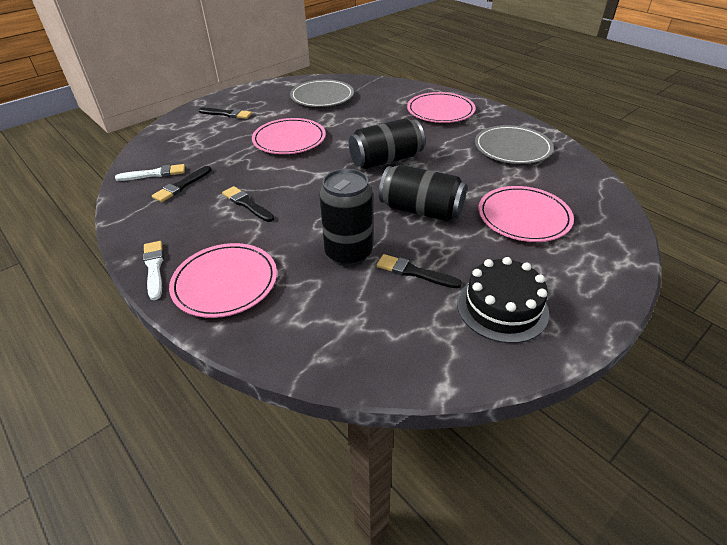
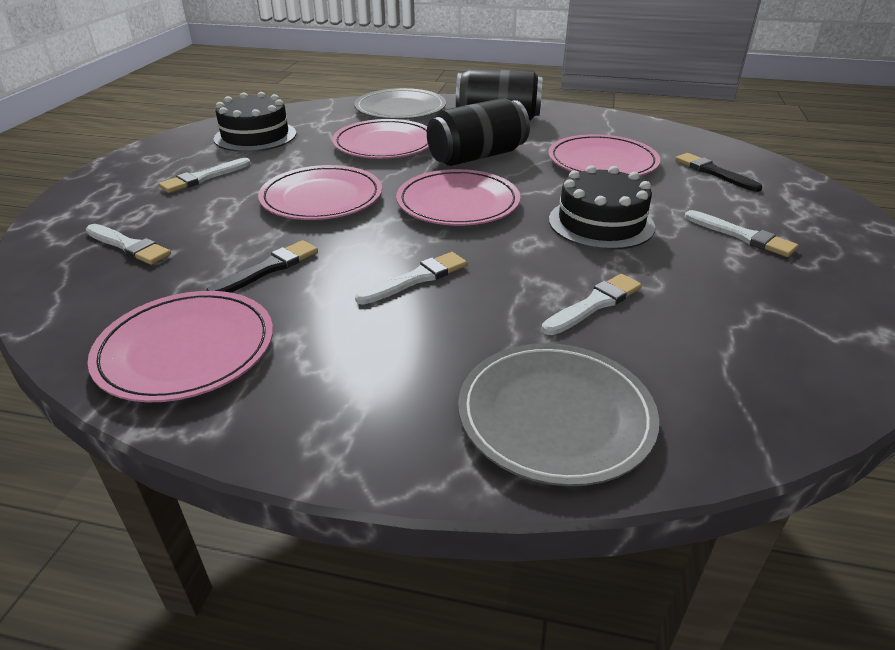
black brush: [152,166,211,202] [199,108,252,119] [222,186,274,222] [376,254,462,288] = 4 -> [206,240,318,293] [675,153,762,192] = 2
black cake: [457,257,549,343] = 1 -> [214,92,296,152] [549,165,655,250] = 2
black can: [319,169,373,267] [349,118,425,169] [379,165,467,221] = 3 -> [427,98,530,166] [456,69,543,121] = 2
pink plate: [169,243,277,318] [252,118,326,154] [407,92,475,123] [478,186,574,242] = 4 -> [87,291,273,402] [258,165,382,220] [332,119,429,159] [396,169,520,226] [548,134,660,176] = 5
white brush: [115,164,185,181] [143,241,164,300] = 2 -> [86,224,171,265] [158,158,251,193] [355,252,467,305] [542,274,642,335] [685,210,798,257] = 5

